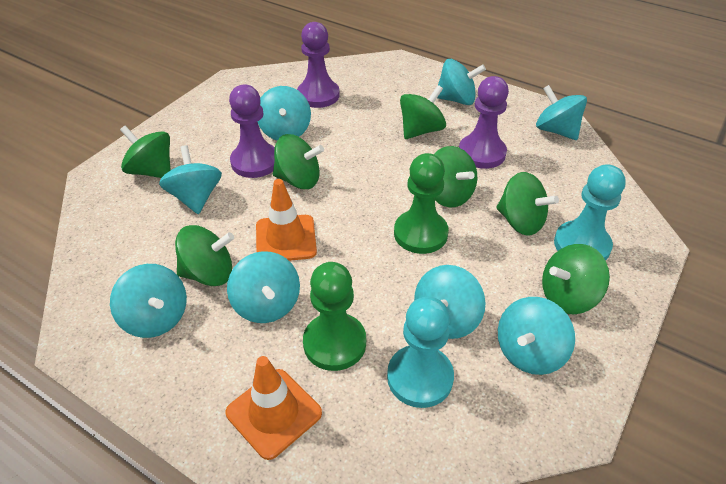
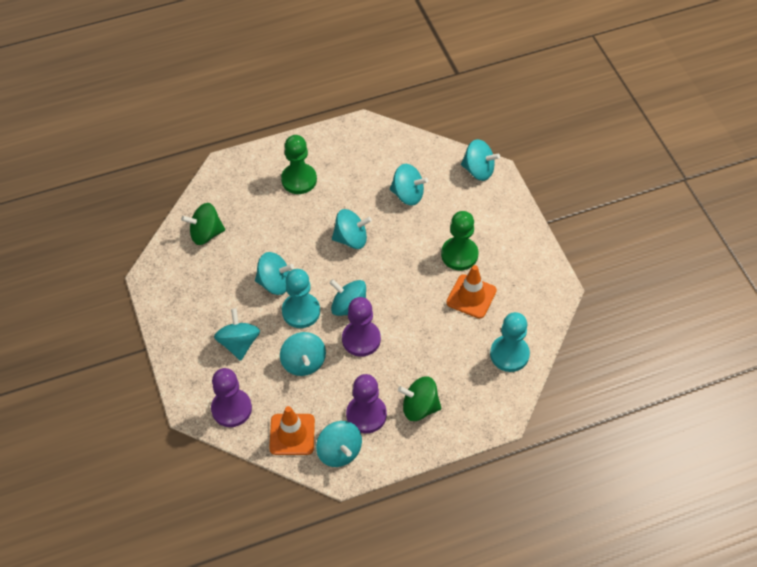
green spinning top: [120,126,170,178] [175,225,234,286] [273,134,324,189] [400,85,446,139] [434,146,477,207] [496,172,559,236] [542,244,610,315] = 7 -> [181,203,225,245] [398,376,442,421] = 2

